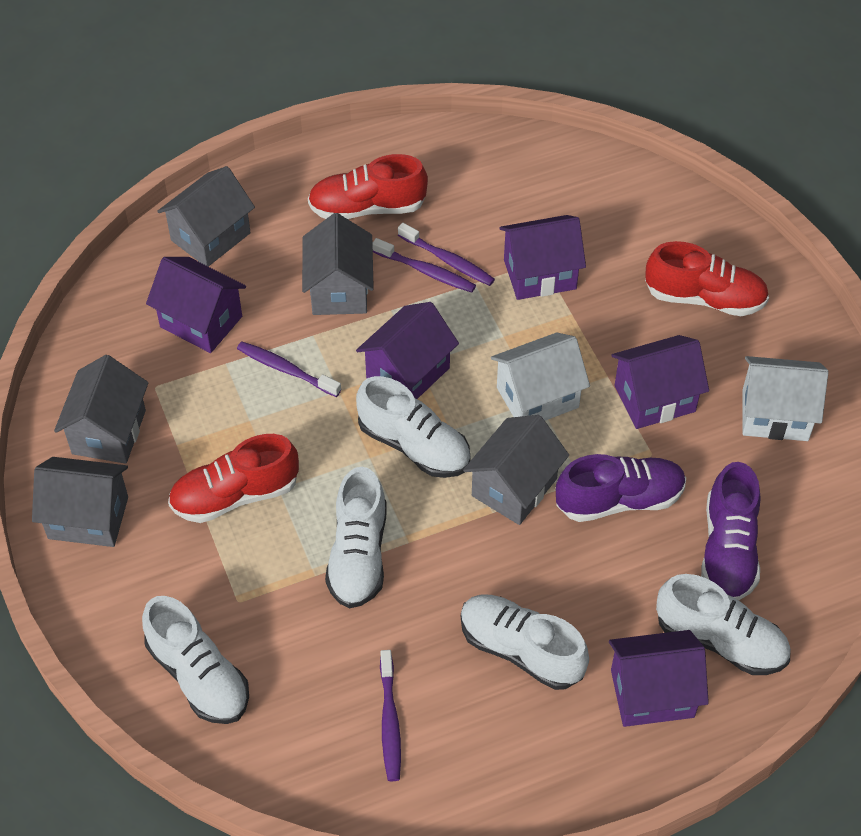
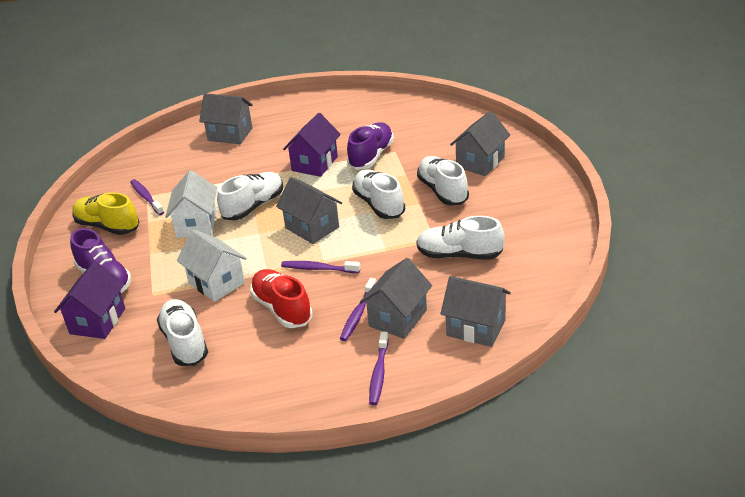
purple house: [146,257,246,353] [356,302,459,399] [499,215,586,300] [609,630,709,727] [611,335,709,429] = 5 -> [54,261,125,339] [283,113,341,177] = 2
red shoe: [168,434,299,523] [308,154,428,219] [645,241,769,316] = 3 -> [250,269,313,328] = 1
yellow shoe: none = 0 -> [72,192,139,235] = 1

